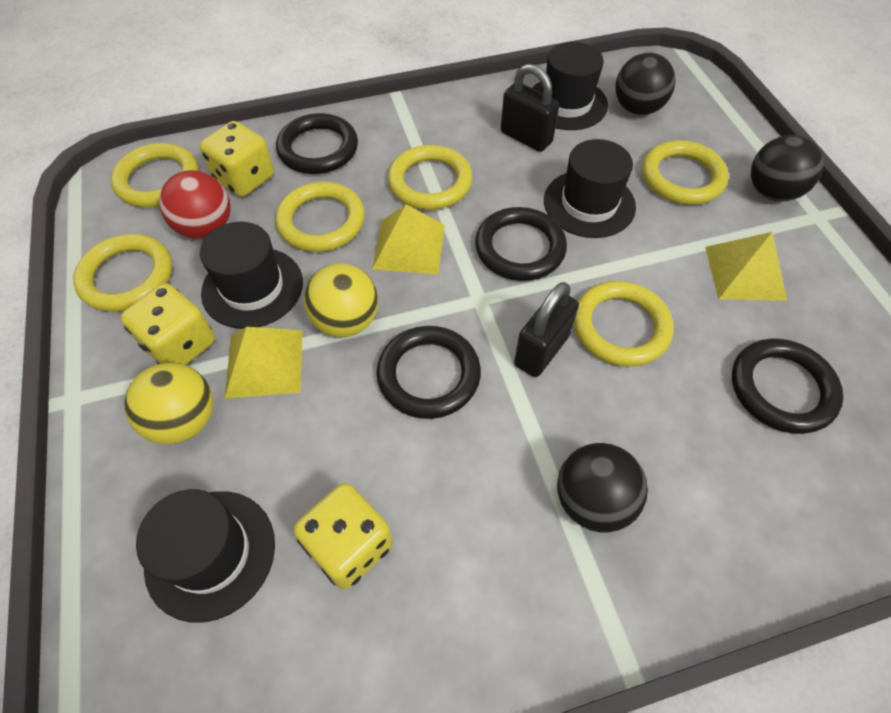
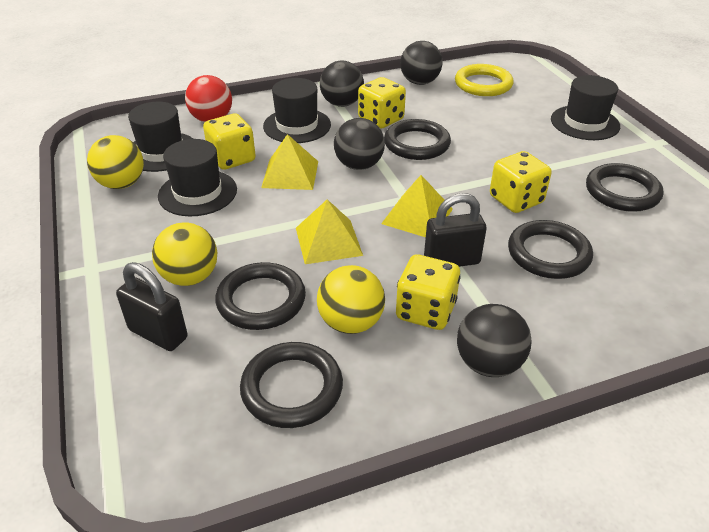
black ball: [557,443,648,532] [616,53,676,115] [751,135,823,202] = 3 -> [320,60,364,107] [334,118,385,170] [400,41,443,85] [457,304,532,377] = 4
black ring: [276,113,358,174] [376,326,481,419] [475,207,567,281] [732,338,844,434] = 4 -> [215,262,306,330] [240,342,343,428] [384,119,451,160] [508,220,593,279] [586,163,664,212] = 5
yellow ball: [124,363,213,444] [304,263,378,337] = 2 -> [87,135,144,189] [152,223,217,286] [317,265,385,334] = 3
yellow dice: [120,283,215,366] [200,121,274,197] [294,483,393,590] = 3 -> [203,114,256,170] [358,77,406,128] [396,254,461,330] [490,151,552,213] = 4
yellow ring: [73,234,172,312] [111,143,199,208] [276,182,365,252] [388,145,473,210] [573,281,674,367] [642,140,729,205] = 6 -> [455,64,513,96] = 1

